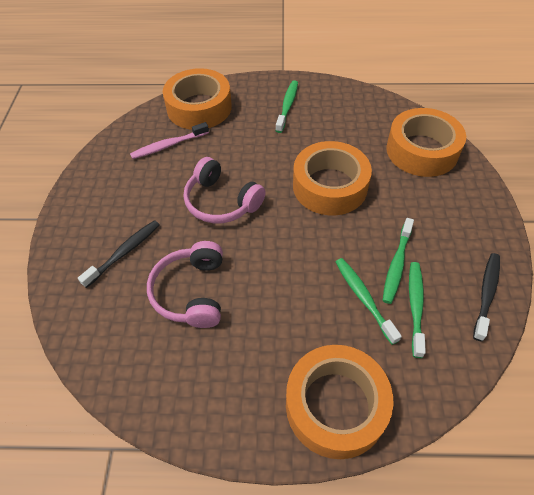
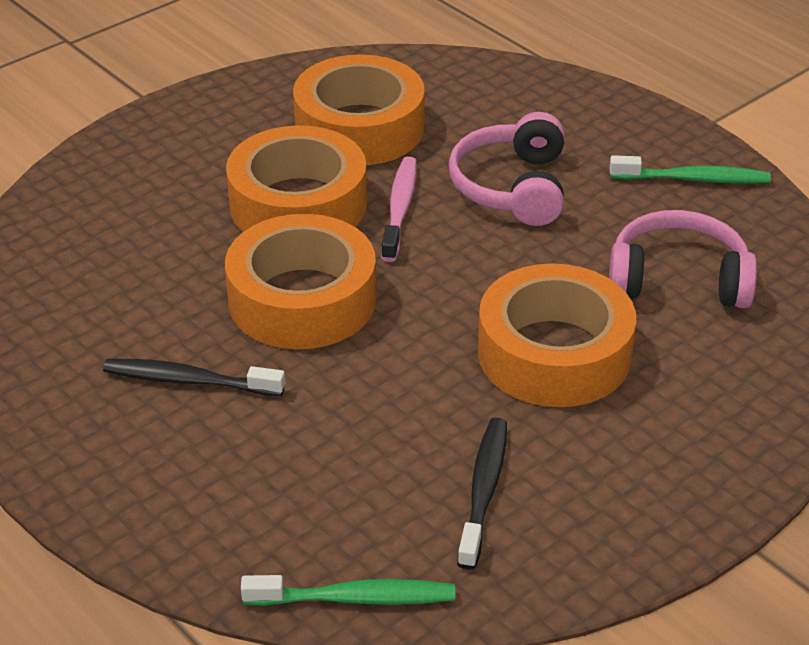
green toothbrush: [275,80,298,133] [336,258,402,345] [382,218,414,304] [409,262,426,358] = 4 -> [241,575,455,606] [609,155,771,184] = 2

